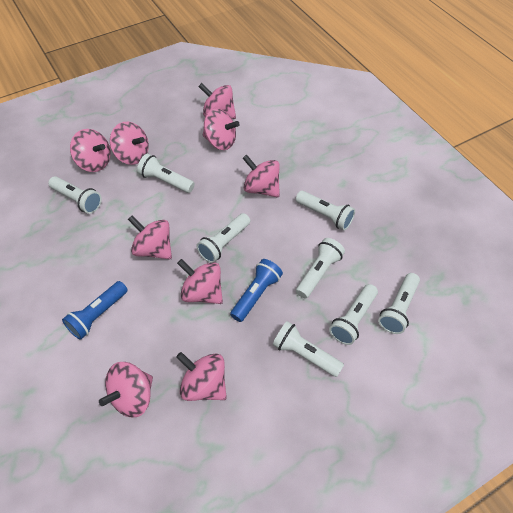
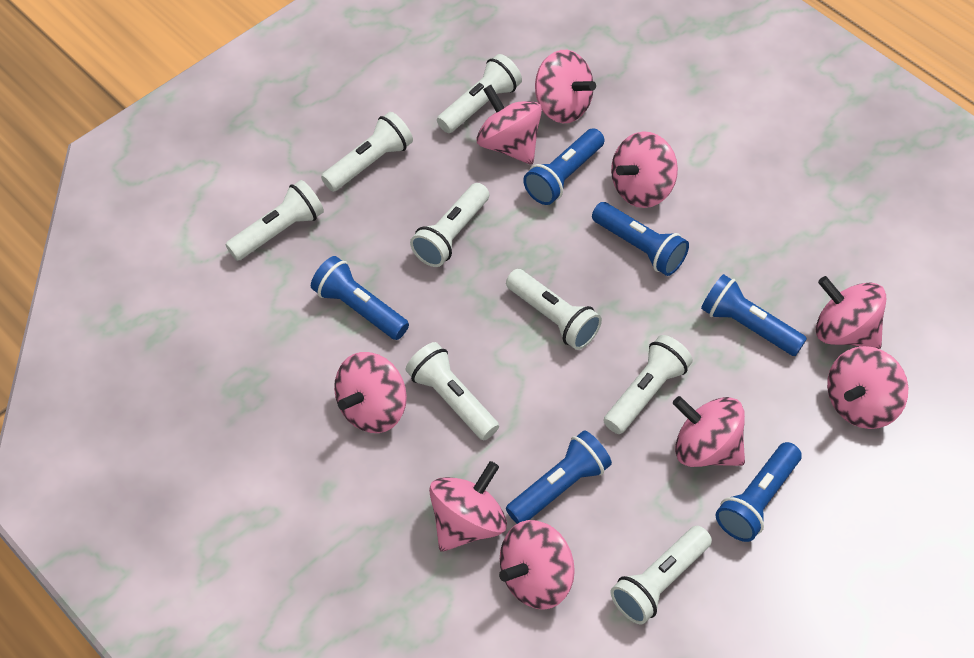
blue flashlight: [62,281,128,340] [230,259,283,322] = 2 -> [311,256,409,340] [506,431,612,524] [523,128,604,205] [592,202,689,276] [701,274,807,356] [716,442,802,542] = 6

